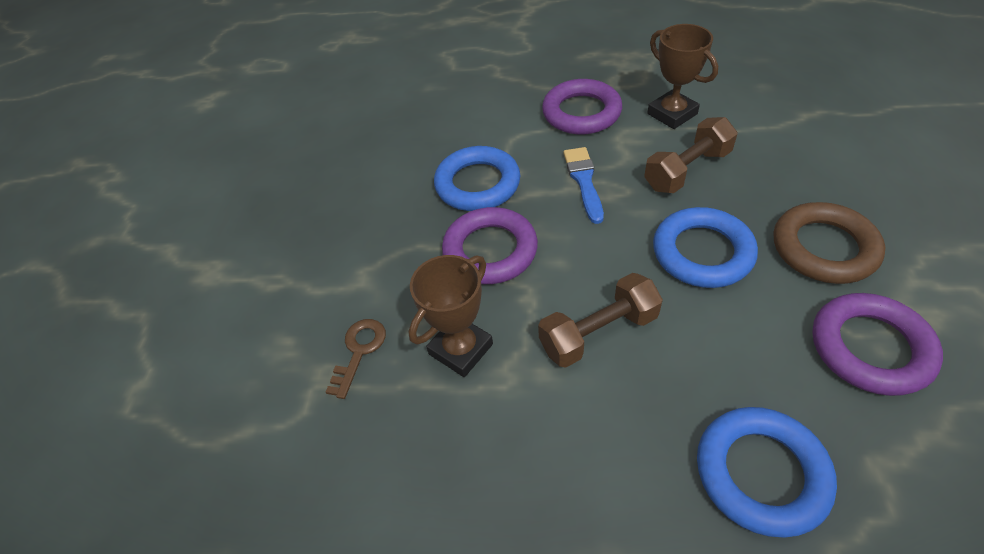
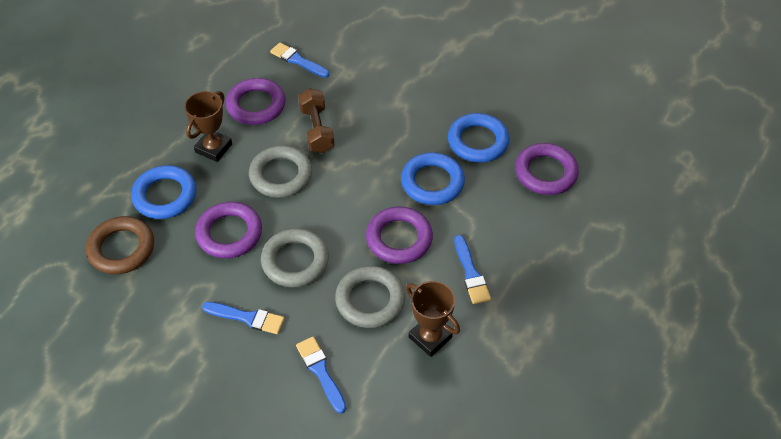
blue brush: [563,147,604,224] = 1 -> [202,302,285,334] [270,43,329,78] [296,337,346,414] [454,235,491,304] = 4
brown dumbbell: [538,273,663,368] [644,117,738,193] = 2 -> [298,88,335,153] = 1
brown key: [326,319,386,399] = 1 -> none = 0
grey ring: none = 0 -> [249,145,312,198] [261,228,329,287] [335,266,405,328] = 3
purple ring: [442,207,538,284] [542,79,622,135] [812,293,943,396] = 3 -> [195,202,262,259] [226,78,286,125] [366,207,433,264] [515,143,579,195] = 4

